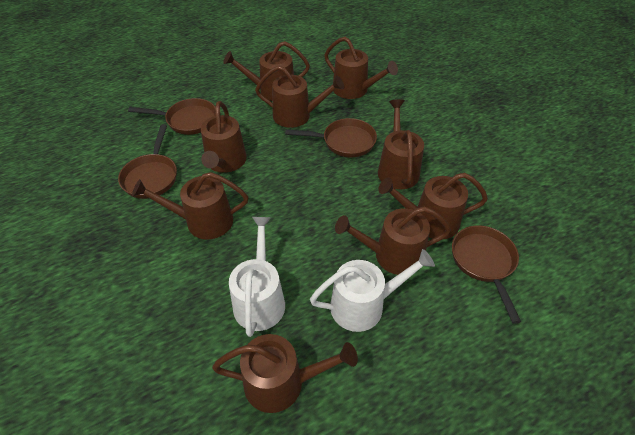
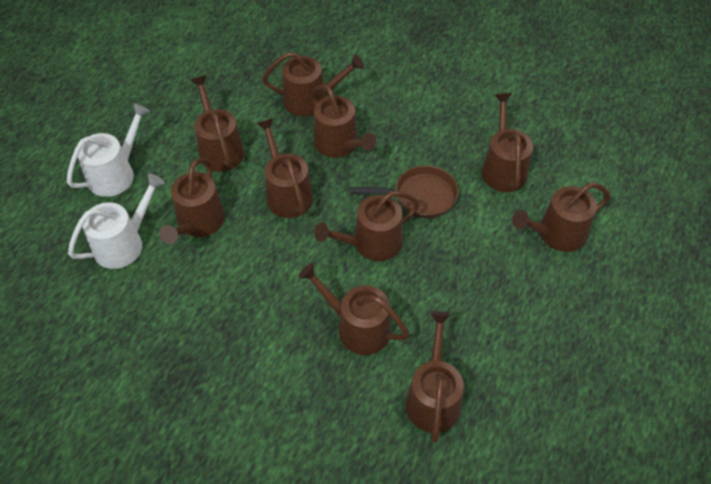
brown pan: [118,124,177,199] [128,98,216,135] [285,118,377,158] [452,225,521,324] = 4 -> [350,165,459,218] = 1
brown watering can: [132,172,248,240] [201,101,247,173] [212,334,358,413] [223,41,310,101] [255,66,344,128] [325,37,398,99] [335,207,451,275] [378,99,424,189] [378,173,488,239] = 9 -> [160,158,225,244] [191,76,244,172] [257,118,313,218] [262,52,364,116] [298,263,409,355] [311,84,376,158] [314,191,420,261] [406,311,464,443] [482,93,533,192] [512,182,610,252] = 10

